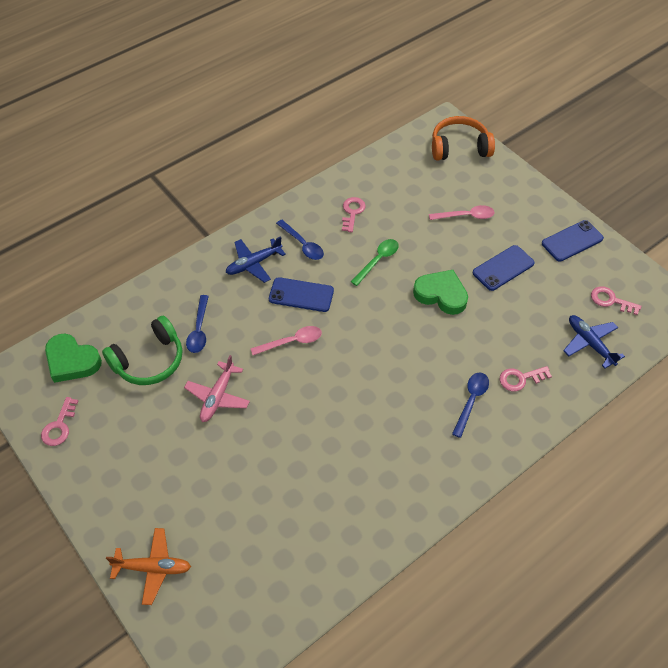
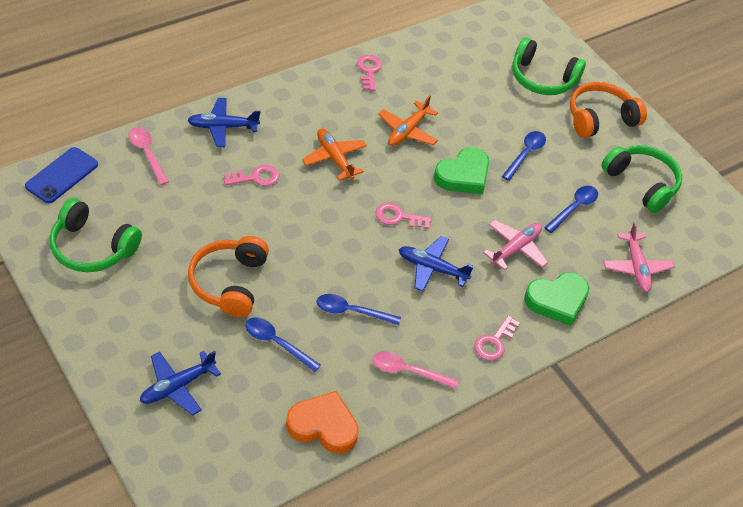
blue phone: [269,277,334,312] [473,245,535,291] [542,220,604,262] = 3 -> [25,147,98,203] = 1
blue plane: [226,236,286,283] [563,315,625,369] = 2 -> [140,351,221,415] [187,98,260,147] [399,236,474,291] = 3
blue spoon: [186,295,209,353] [276,220,324,260] [452,372,489,438] = 3 -> [245,317,321,372] [317,294,401,325] [502,131,546,181] [544,186,598,233] = 4
green headphones: [102,315,182,385] = 1 -> [50,198,142,272] [512,37,586,95] [602,145,682,213] = 3
green spoon: [351,239,399,286] = 1 -> none = 0
orange headphones: [432,116,495,161] = 1 -> [188,236,269,318] [570,82,647,138] = 2
orange heart: none = 0 -> [286,391,359,454] = 1
orange plane: [106,528,191,605] = 1 -> [302,128,367,180] [378,95,438,146] = 2
pink plane: [184,355,250,422] = 1 -> [483,220,548,270] [603,222,675,292] = 2

